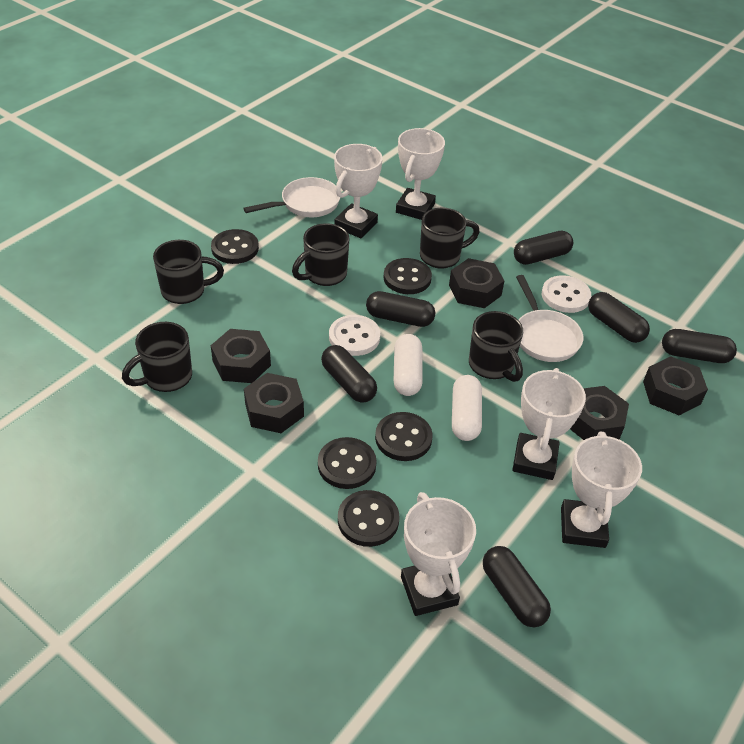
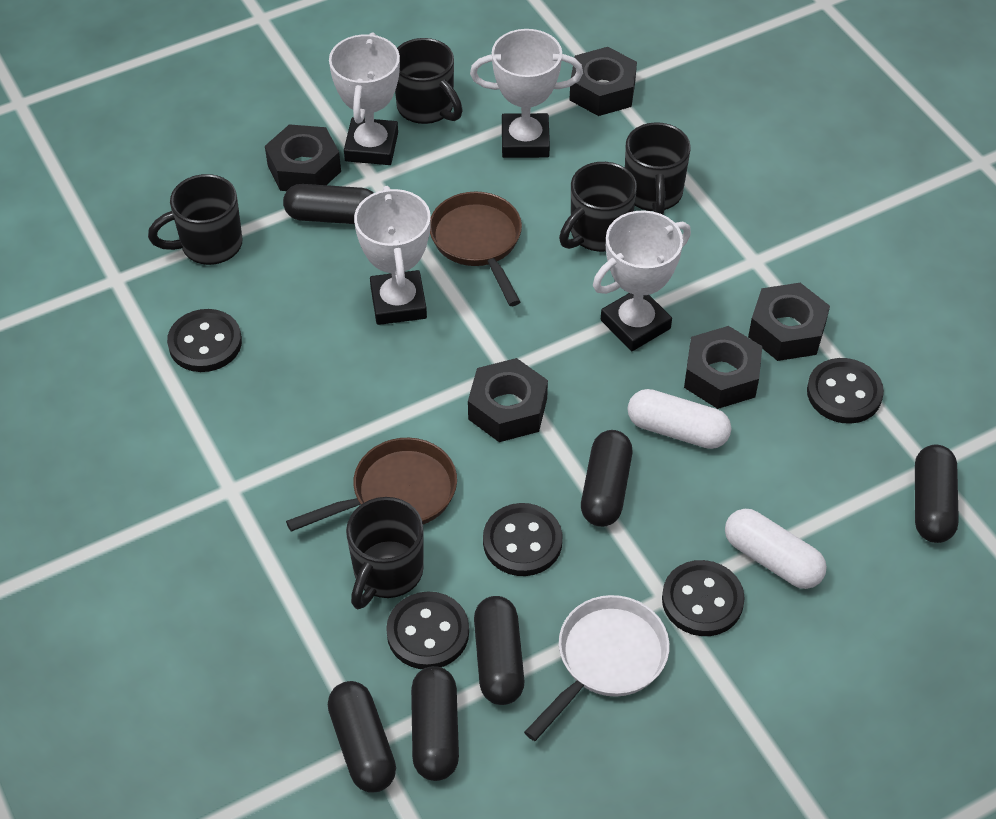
brown pan: none = 0 -> [286,438,457,531] [430,192,522,306] = 2
white button: [329,315,380,356] [542,275,591,313] = 2 -> none = 0
white pan: [243,177,340,217] [516,275,583,362] = 2 -> [524,595,670,741] = 1
white trophy: [334,144,382,238] [396,128,445,220] [401,492,476,616] [512,368,586,480] [561,432,642,548] = 5 -> [329,32,400,165] [354,186,431,325] [470,29,583,158] [593,210,691,351] = 4

